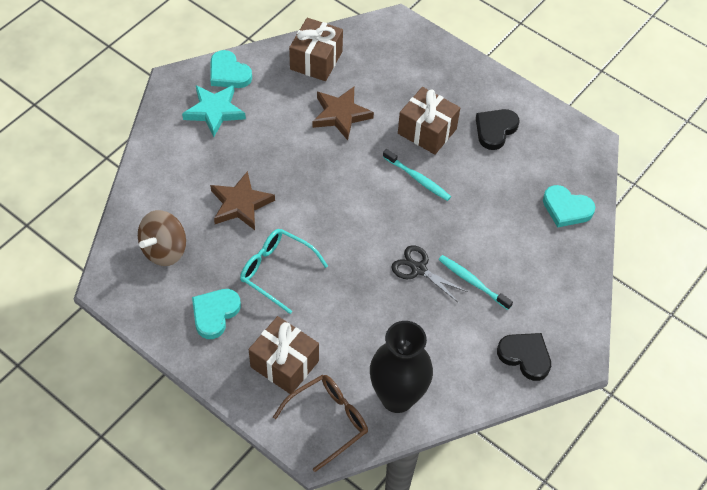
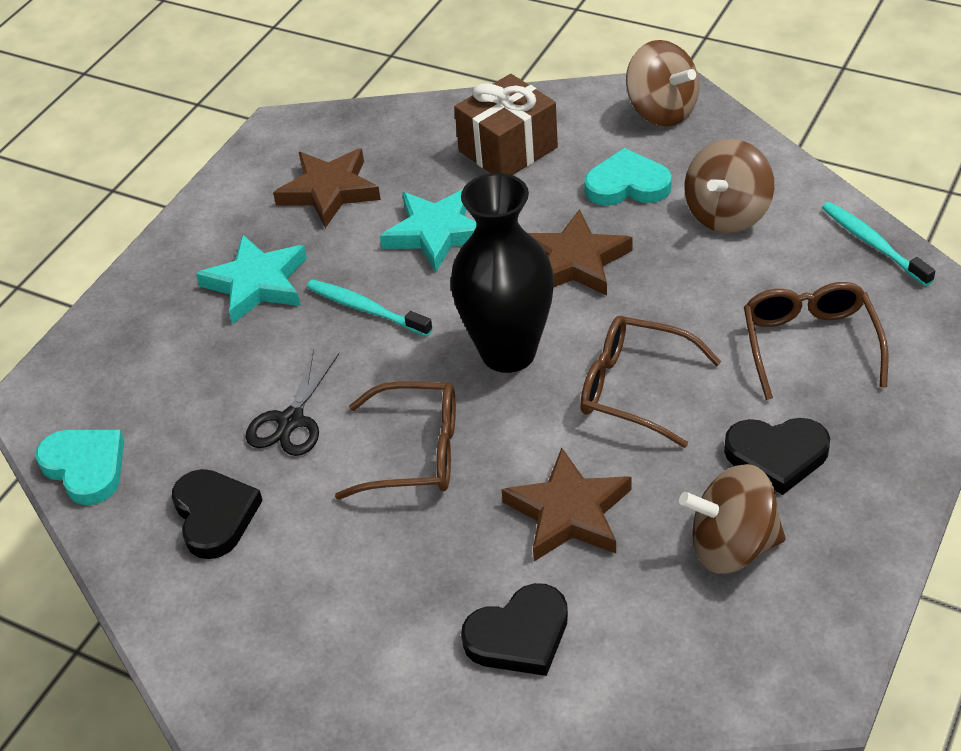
black heart: [476,109,519,150] [497,333,551,381] = 2 -> [172,469,263,559] [461,583,568,676] [724,418,830,495] = 3
brown gift: [249,316,319,394] [289,18,343,81] [398,87,460,155] = 3 -> [454,74,558,175] = 1
brown glasses: [273,375,368,472] = 1 -> [335,381,456,500] [580,316,721,448] [744,282,888,400] = 3
brown spinning top: [138,210,186,266] = 1 -> [626,40,699,126] [679,464,786,574] [684,139,774,233] = 3
brown star: [210,171,275,230] [312,87,374,140] = 2 -> [273,148,381,228] [501,448,631,561] [528,209,633,296] = 3
turquoise glasses: [240,229,328,314] = 1 -> none = 0
turquoise heart: [192,289,241,339] [210,50,252,88] [543,185,595,228] = 3 -> [36,430,124,505] [584,148,672,206] = 2
turquoise star: [182,85,246,137] = 1 -> [196,235,307,324] [380,190,477,272] = 2

